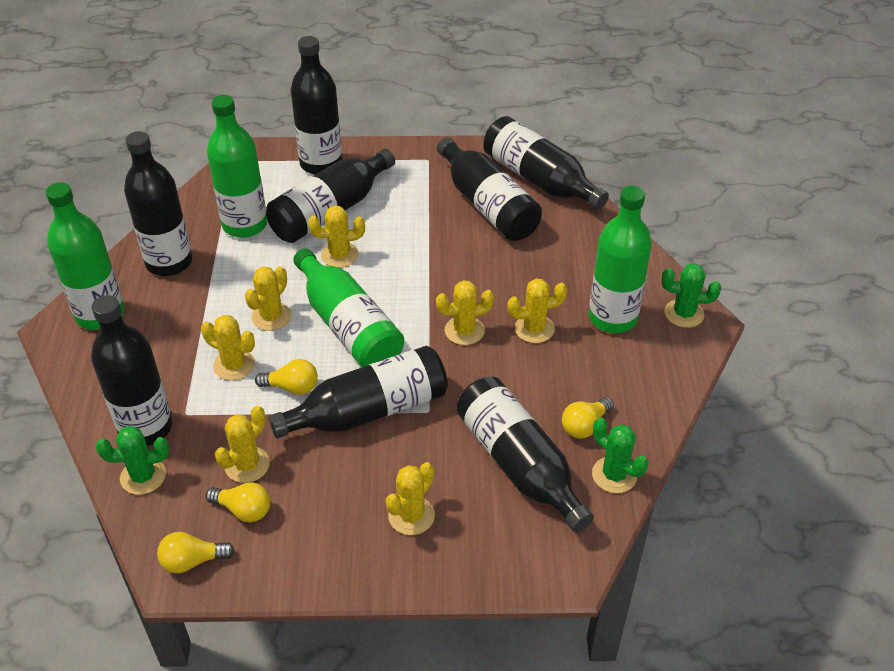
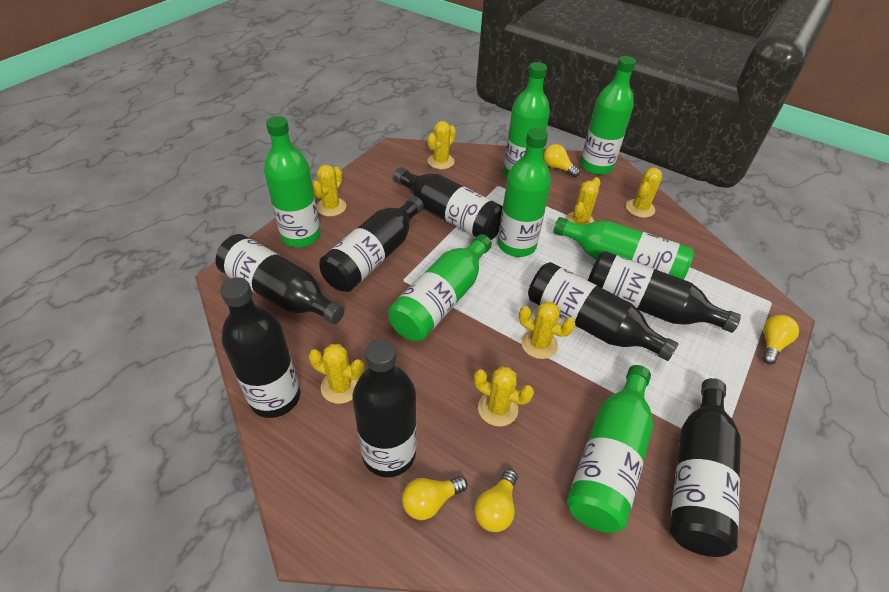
green bottle: [46,182,124,330] [207,95,267,238] [293,248,404,367] [589,186,652,333] = 4 -> [264,116,321,247] [388,234,492,341] [498,128,551,257] [503,62,550,177] [553,217,694,280] [567,365,653,533] [580,56,636,175] = 7
green cactus: [96,426,169,495] [592,418,648,493] [662,263,721,328] = 3 -> none = 0

